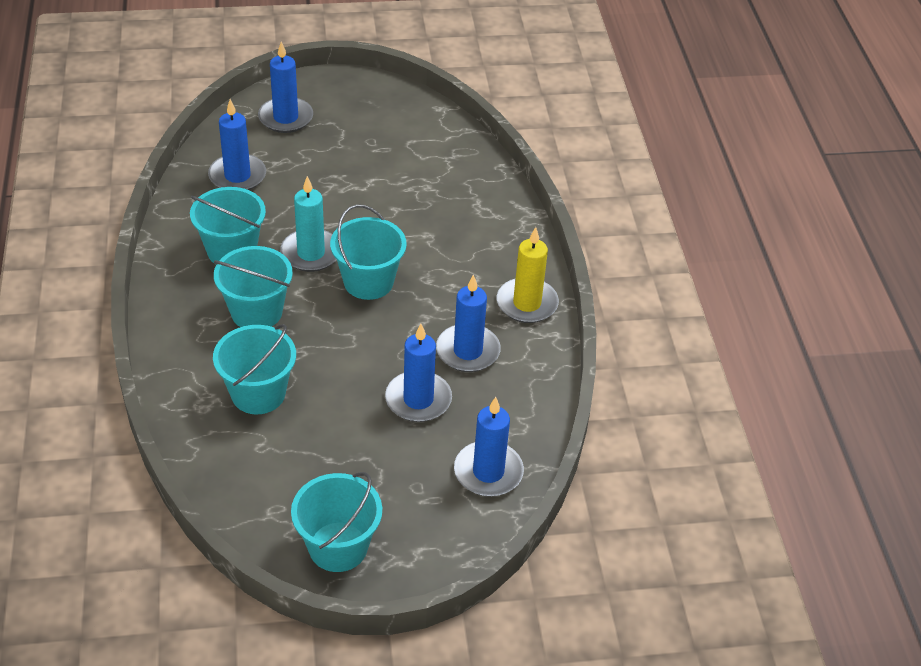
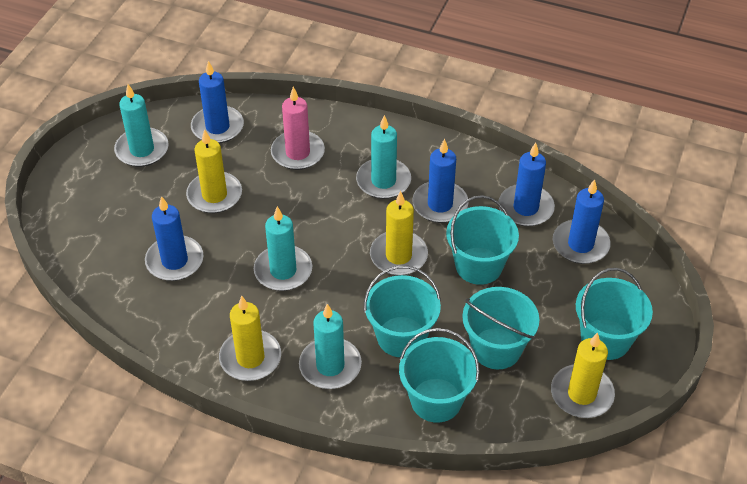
pink candle: none = 0 -> [271,87,325,170] = 1
turquoise candle: [280,176,337,272] = 1 -> [114,84,169,167] [254,206,312,291] [299,304,362,389] [356,115,411,199] = 4
yellow candle: [497,227,559,323] = 1 -> [186,129,242,213] [219,296,281,381] [370,191,428,276] [551,332,615,418] = 4

